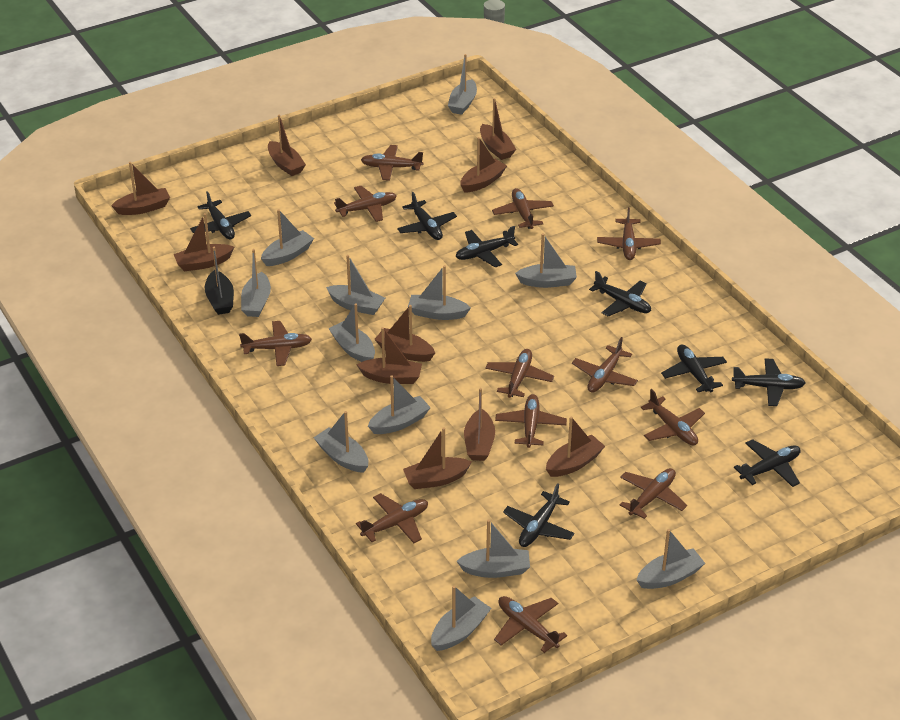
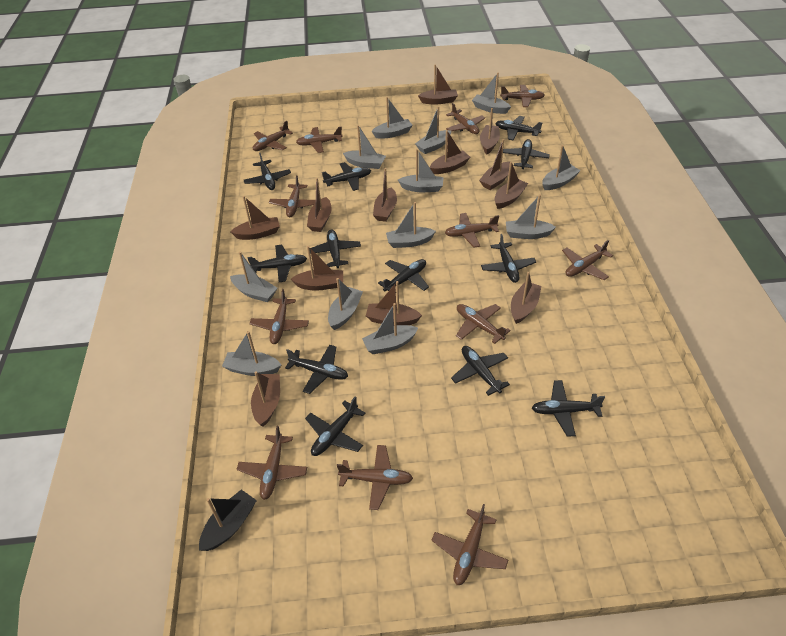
black plane: [190,191,251,239] [397,192,457,240] [456,226,518,267] [503,483,575,547] [589,271,651,317] [661,344,727,392] [732,358,805,406] [734,439,801,487] = 8 -> [244,153,291,190] [247,244,307,282] [285,345,348,394] [305,396,365,456] [310,229,361,268] [322,162,371,191] [378,259,429,291] [451,346,510,396] [481,234,536,283] [495,116,542,140] [503,139,550,169] [532,380,605,437] = 12
brown boat: [111,162,170,215] [174,213,234,272] [268,115,306,176] [356,327,422,384] [374,305,435,362] [403,427,472,489] [460,137,507,193] [464,388,495,461] [480,98,516,160] [546,416,605,477] = 10 -> [231,196,280,240] [251,371,280,427] [291,246,343,291] [307,178,332,232] [366,281,422,325] [373,168,397,222] [418,64,458,104] [430,130,470,174] [479,139,510,190] [480,108,500,154] [494,162,528,209] [511,272,541,324] = 12

